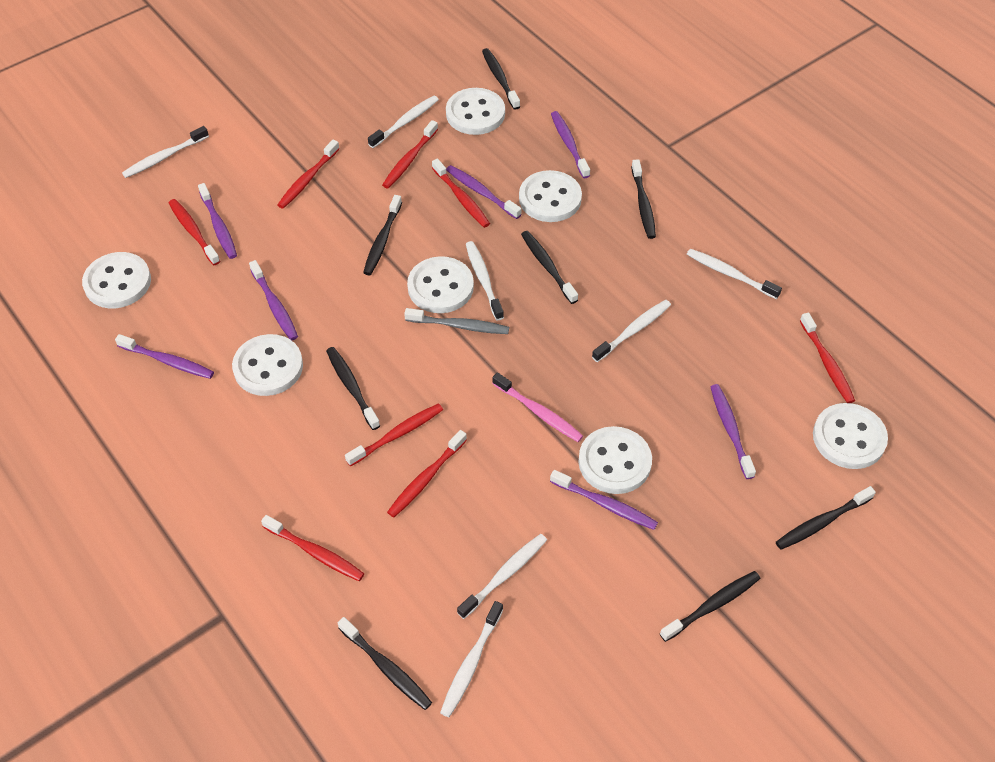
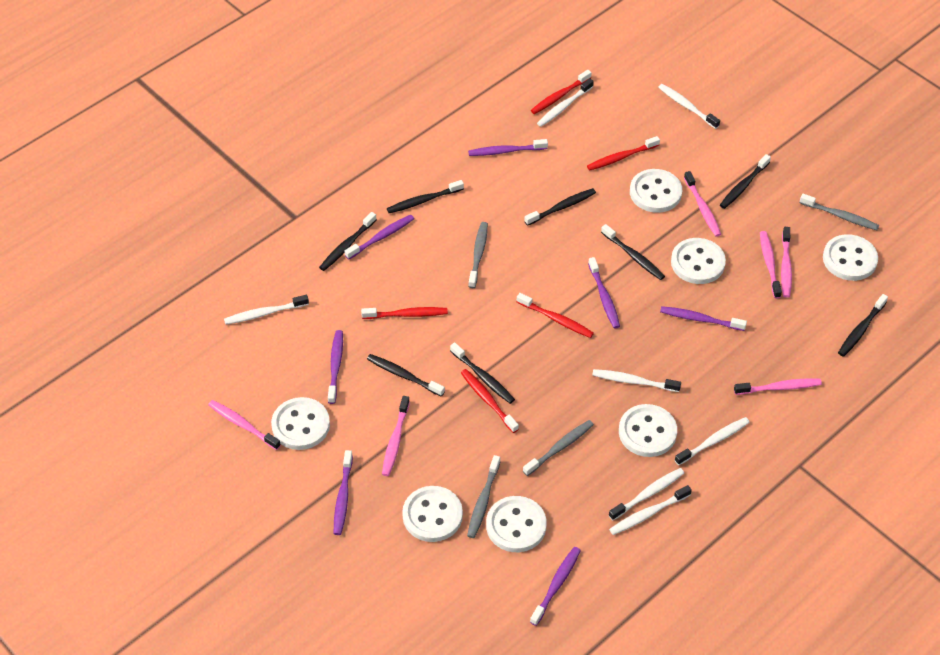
grey toothbrush: [404,308,509,334] = 1 -> [467,455,500,538] [468,222,488,288] [523,420,594,476] [800,194,879,230] = 4
pink toothbrush: [492,372,583,442] = 1 -> [208,400,281,450] [382,396,410,476] [684,171,721,237] [734,379,822,395] [760,231,782,299] [781,227,792,298] = 6
red toothbrush: [169,199,220,265] [261,515,365,581] [277,139,340,209] [345,403,443,467] [382,120,438,189] [387,430,467,518] [432,158,490,228] [800,313,855,403] = 8 -> [361,307,448,319] [461,369,519,433] [517,293,594,338] [531,70,592,114] [587,136,660,171] = 5

